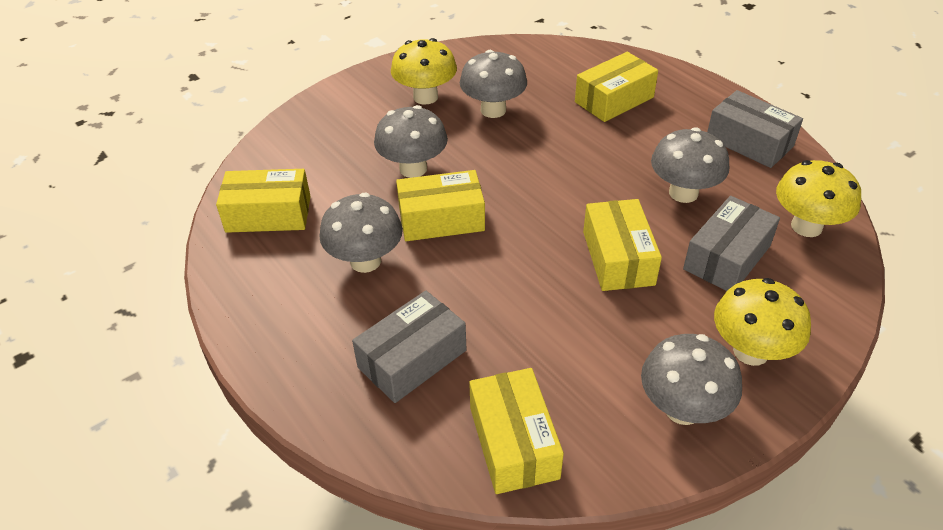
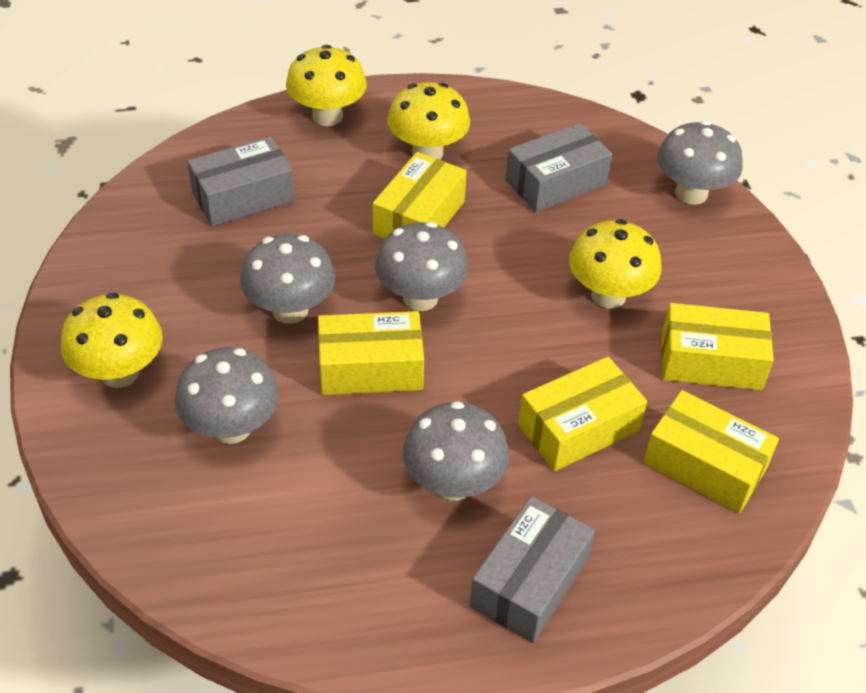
yellow mushroom: [391,38,457,105] [714,278,811,366] [776,160,861,237] = 3 -> [61,293,163,388] [286,45,367,126] [387,82,470,159] [569,219,661,309] = 4

